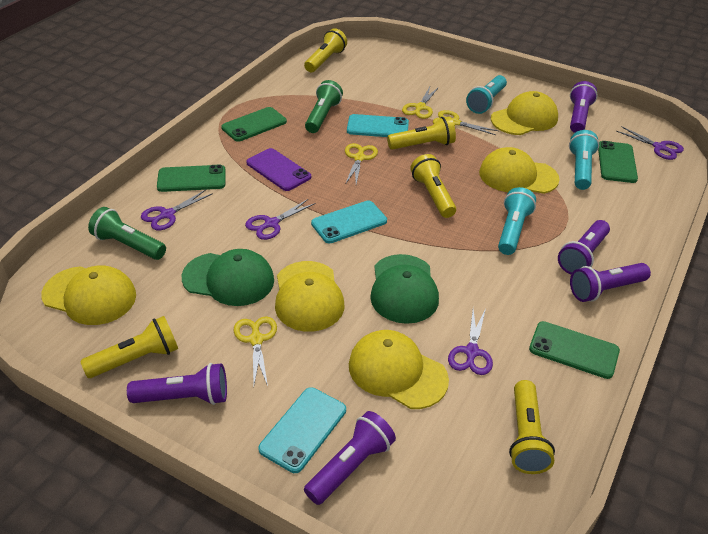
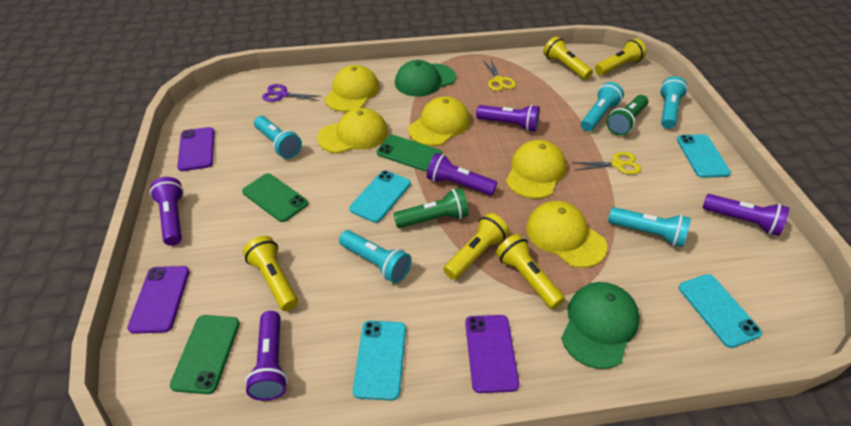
green phone: [157,165,226,192] [221,107,287,142] [529,321,620,379] [598,141,638,183] = 4 -> [170,315,240,394] [242,174,308,222] [377,135,442,172] = 3
purple phone: [246,148,311,191] = 1 -> [127,266,190,334] [177,127,214,171] [465,315,519,393] = 3
purple scissors: [141,190,213,230] [245,199,316,240] [448,309,493,375] [616,126,684,160] = 4 -> [262,84,322,102] = 1
turquoise flashlight: [466,75,507,114] [498,187,536,255] [569,130,599,190] = 3 -> [254,116,302,159] [339,230,412,283] [581,82,624,131] [608,207,691,247] [660,76,688,129] = 5
turquoise phone: [258,387,346,473] [311,201,387,243] [347,114,409,137] = 3 -> [349,170,411,223] [353,321,406,401] [677,134,731,178] [679,274,762,348] = 4
yellow scissors: [234,316,277,386] [345,143,378,184] [402,87,439,119] [433,110,499,135] = 4 -> [483,60,516,91] [572,152,641,175] = 2

